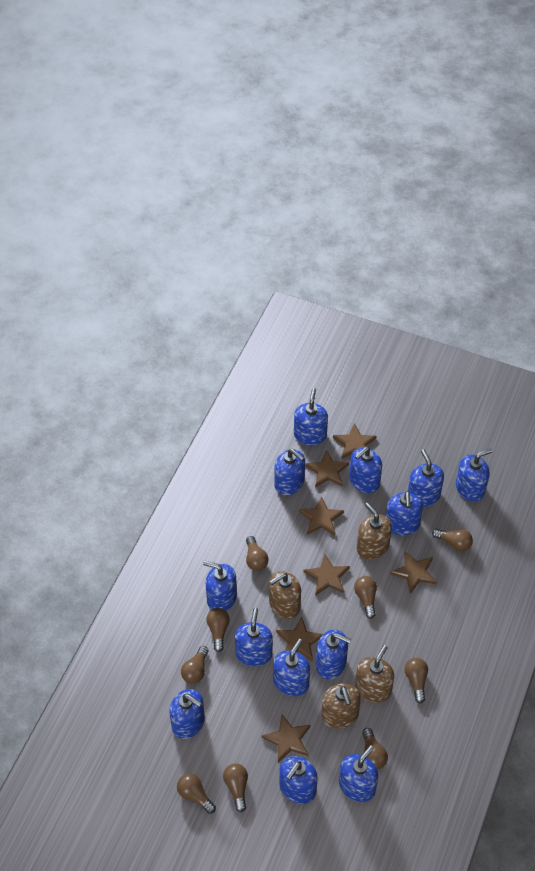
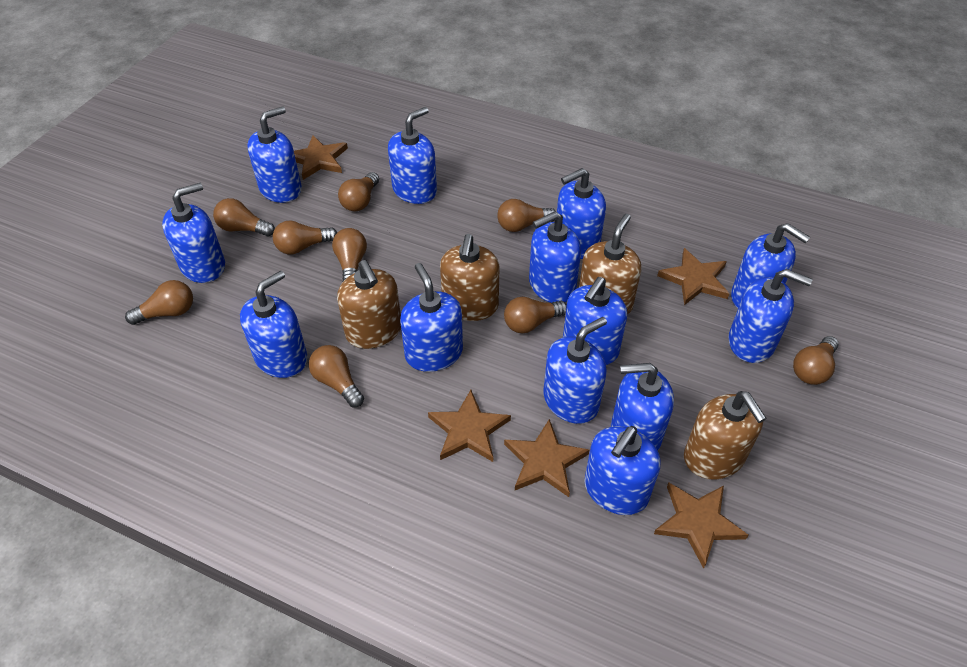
brown star: [262,714,310,763] [276,617,323,661] [299,496,344,535] [303,554,350,596] [305,450,349,488] [333,423,377,459] [391,551,437,594] = 7 -> [294,135,348,180] [428,390,511,462] [504,419,589,497] [654,482,749,569] [657,248,729,305] = 5

